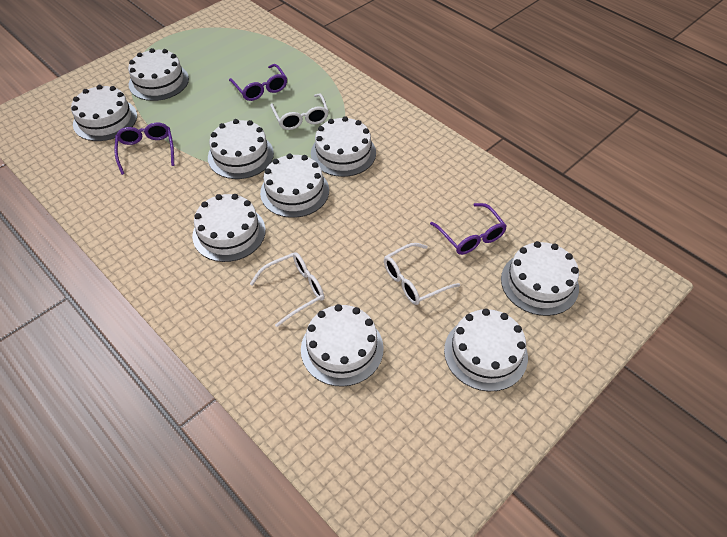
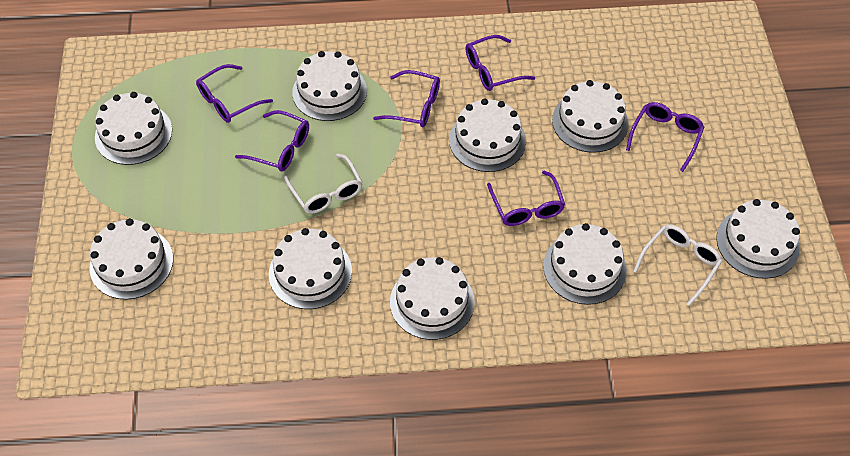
purple glasses: [114,123,174,175] [229,64,287,101] [430,203,507,255] = 3 -> [196,64,273,123] [235,110,309,172] [373,70,440,127] [466,35,535,91] [487,171,565,226] [626,102,704,172] = 6
white glasses: [250,252,325,327] [270,94,329,130] [384,243,460,305] = 3 -> [284,154,363,214] [633,224,722,306] = 2

